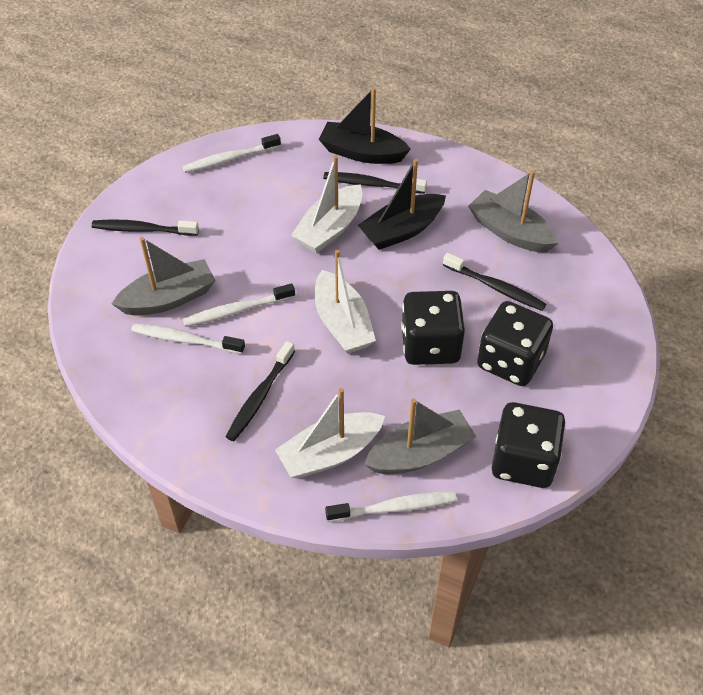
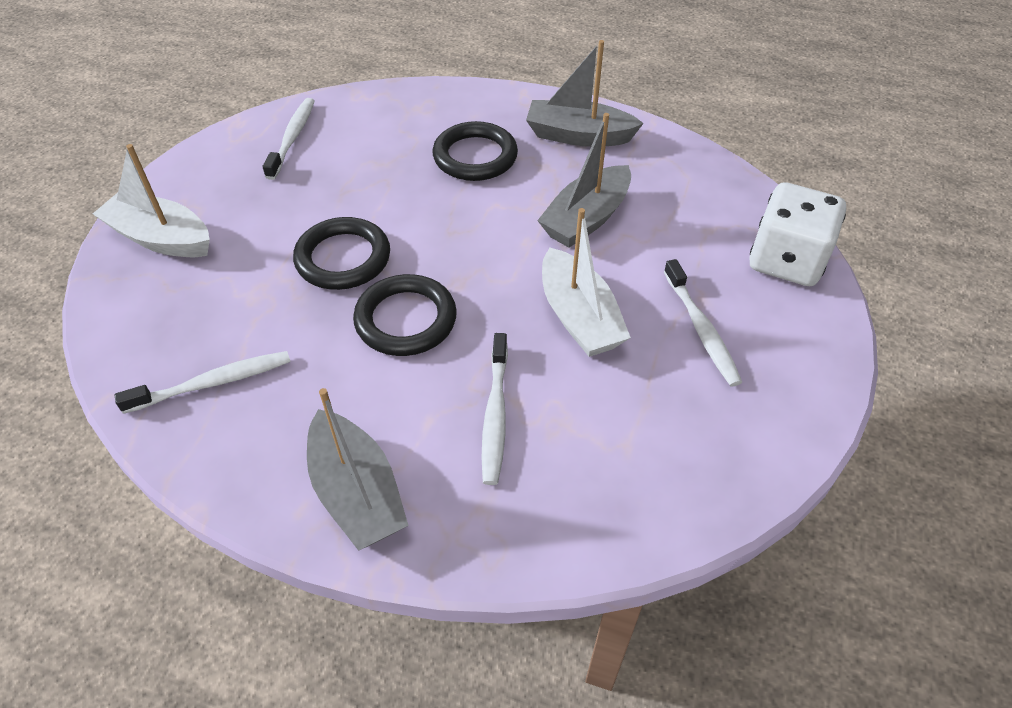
black boat: [319,87,411,164] [358,159,446,250] = 2 -> none = 0
black dice: [401,291,465,365] [477,301,553,386] [492,402,566,488] = 3 -> none = 0
black ring: none = 0 -> [293,217,390,290] [353,274,457,356] [433,121,518,181] = 3
black toothbrush: [92,220,199,236] [226,341,295,441] [323,172,427,194] [443,253,547,311] = 4 -> none = 0
white boat: [275,388,385,479] [291,155,363,254] [315,250,376,354] = 3 -> [93,144,210,257] [542,208,631,357] = 2
white dice: none = 0 -> [749,182,846,286] = 1

